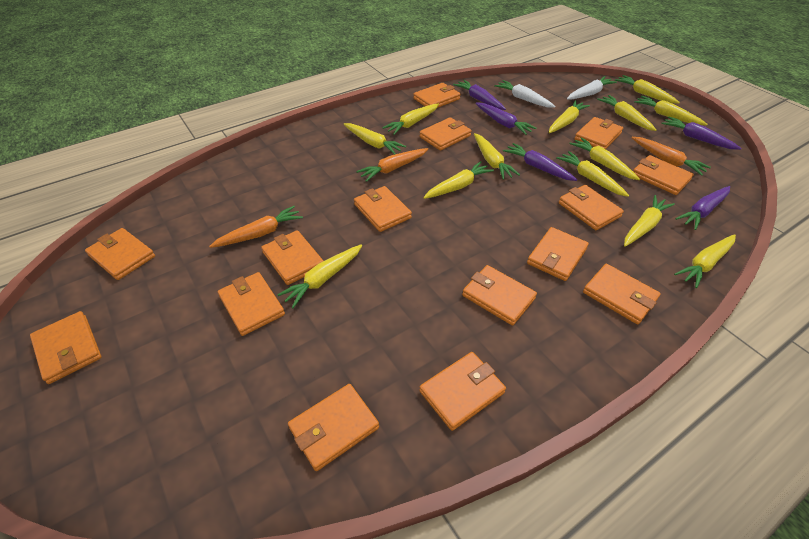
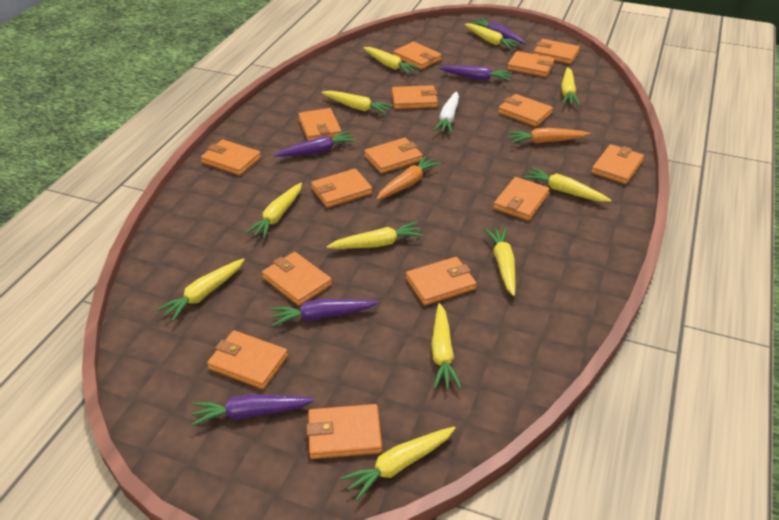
orange carrot: [209,206,303,248] [356,148,428,182] [631,137,711,176] = 3 -> [376,155,441,200] [507,128,590,143] = 2
white carrot: [494,80,556,108] [567,76,617,100] = 2 -> [433,91,459,134] = 1
yellow carrot: [277,244,362,308] [344,123,406,155] [382,104,439,135] [423,161,494,199] [474,133,520,180] [549,100,590,133] [556,151,629,197] [569,137,640,180] [597,95,656,131] [615,75,680,104] [624,195,675,247] [634,96,707,125] [674,234,736,288] = 13 -> [157,258,245,321] [245,183,302,239] [322,91,393,115] [326,222,423,249] [341,427,455,501] [363,47,420,74] [431,303,462,389] [465,23,521,49] [484,227,515,296] [523,167,612,202] [561,67,580,106] = 11

